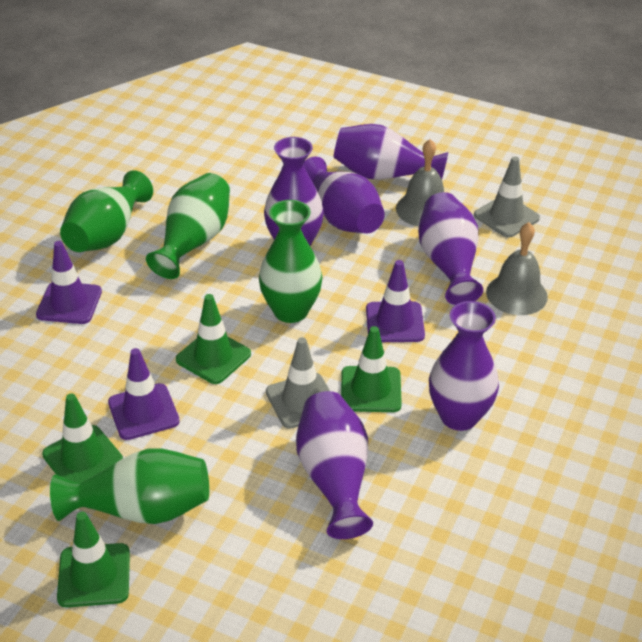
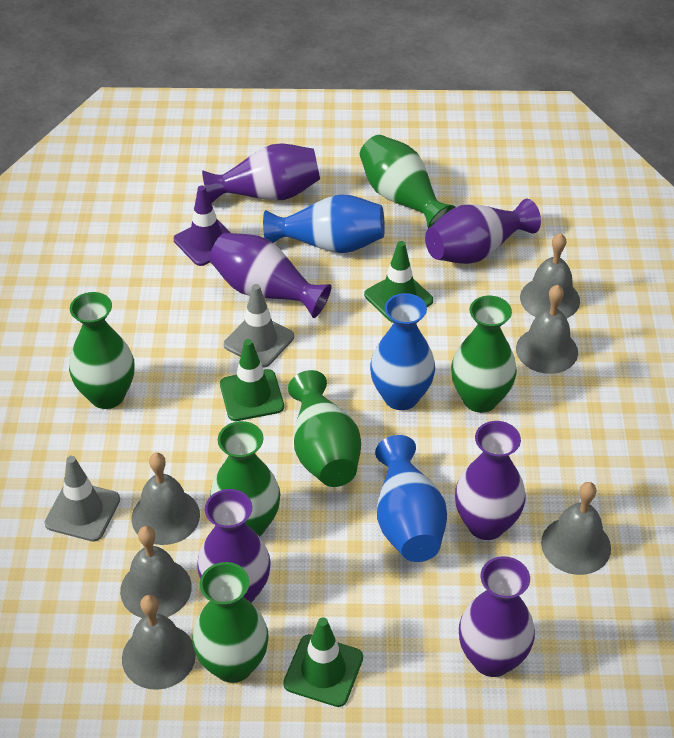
blue vase: none = 0 -> [263,194,385,253] [370,293,435,410] [375,435,447,562] = 3
green traffic cone: [42,394,123,482] [57,512,130,608] [176,294,251,384] [341,326,402,412] = 4 -> [220,339,284,421] [283,618,363,707] [364,241,433,323] = 3
green vase: [50,448,209,524] [60,170,153,252] [146,173,230,279] [259,200,323,323] = 4 -> [69,292,134,409] [192,562,269,683] [210,421,280,537] [288,370,361,487] [360,135,456,229] [451,296,517,413] = 6
grey bell: [396,139,444,227] [486,222,548,315] = 2 -> [120,526,192,618] [122,595,196,690] [132,453,200,545] [516,285,578,374] [520,233,580,319] [541,482,611,575] = 6
purple traffic cone: [36,241,102,324] [108,348,180,440] [366,260,425,342] = 3 -> [174,185,231,266] = 1

